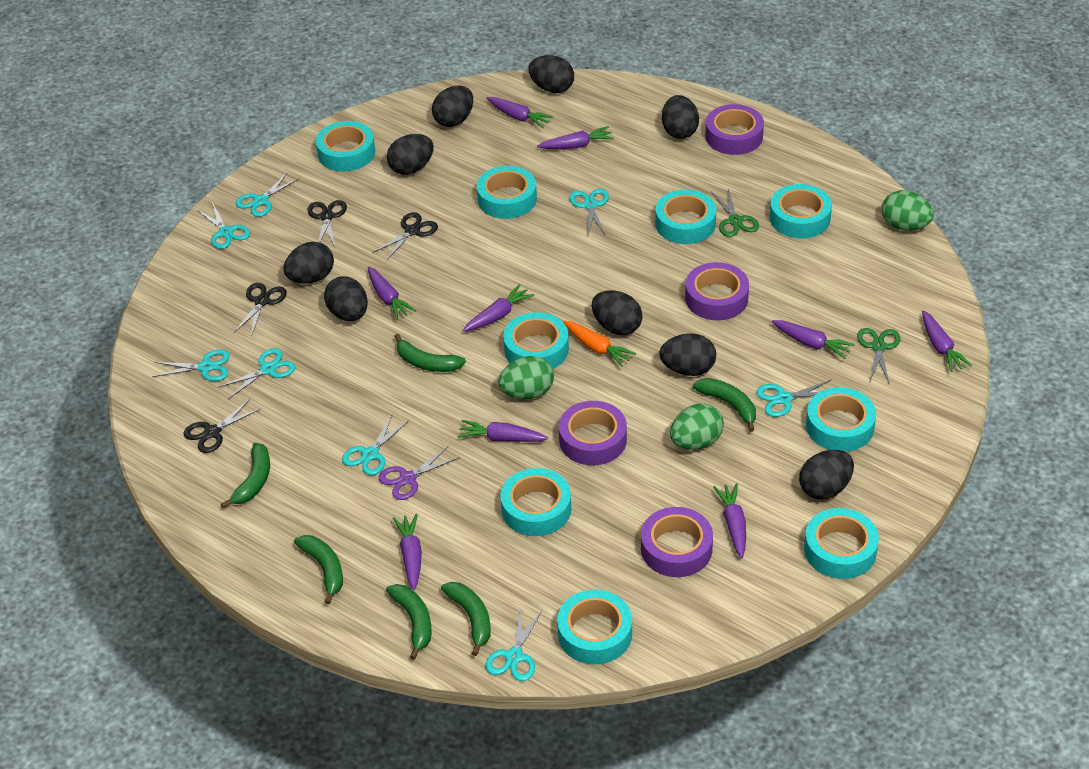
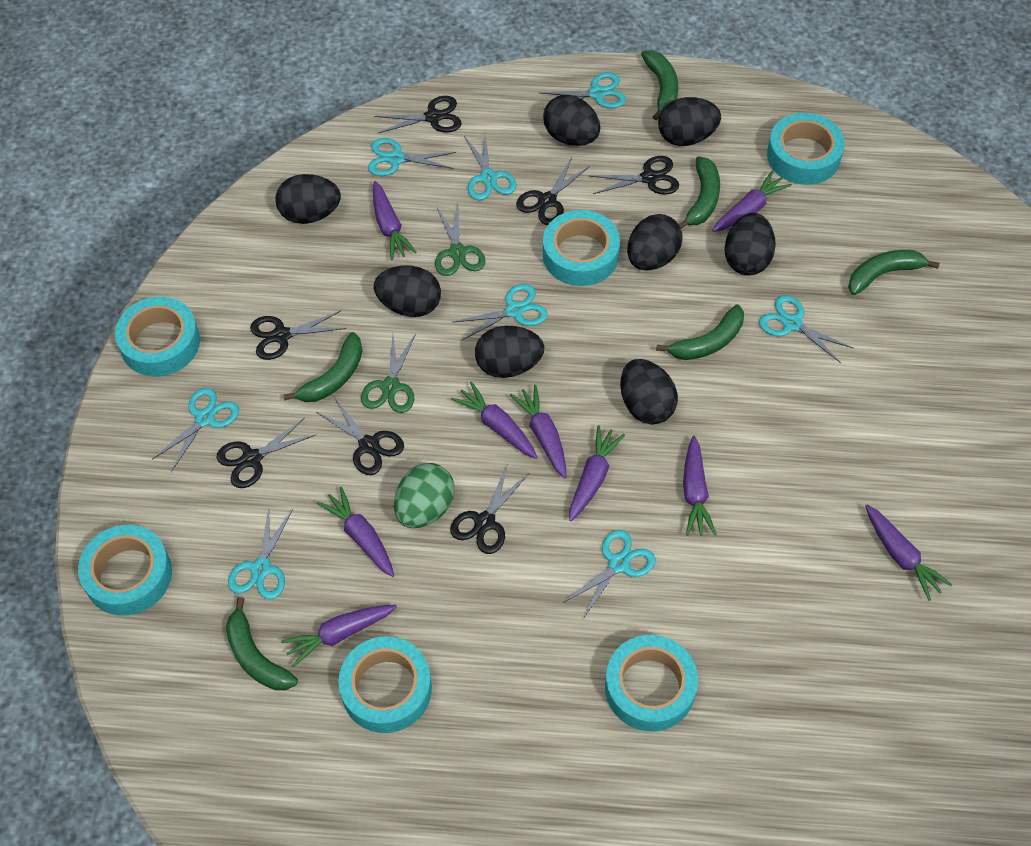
black egg: [284,242,334,284] [324,276,368,321] [387,134,434,175] [432,86,473,127] [528,55,574,93] [592,290,642,335] [659,333,716,376] [662,95,699,139] [799,450,854,500] = 9 -> [275,174,341,224] [374,265,441,317] [475,326,544,378] [543,95,600,146] [620,359,678,424] [627,214,683,271] [658,97,721,146] [724,213,776,275] = 8
black scissors: [183,399,262,453] [234,283,287,337] [307,200,347,247] [373,212,438,260] = 4 -> [217,417,315,488] [250,311,346,360] [316,397,404,475] [374,96,461,134] [450,465,528,554] [516,158,590,225] [590,156,679,195] = 7
green egg: [498,356,554,399] [670,403,724,450] [882,190,934,231] = 3 -> [394,463,455,528] = 1
orange carrot: [563,321,636,367] = 1 -> none = 0
purple scissors: [379,447,460,500] = 1 -> none = 0
purple tape: [559,401,627,465] [641,507,713,577] [685,262,749,320] [705,104,764,155] = 4 -> none = 0
turquoise tape: [316,121,375,172] [477,166,537,219] [500,468,571,536] [503,312,569,369] [557,590,632,664] [655,190,716,244] [770,184,832,238] [804,508,879,579] [806,387,876,452] = 9 -> [78,525,172,616] [115,297,200,377] [338,636,432,733] [543,210,620,286] [605,635,698,732] [767,113,845,185] = 6

